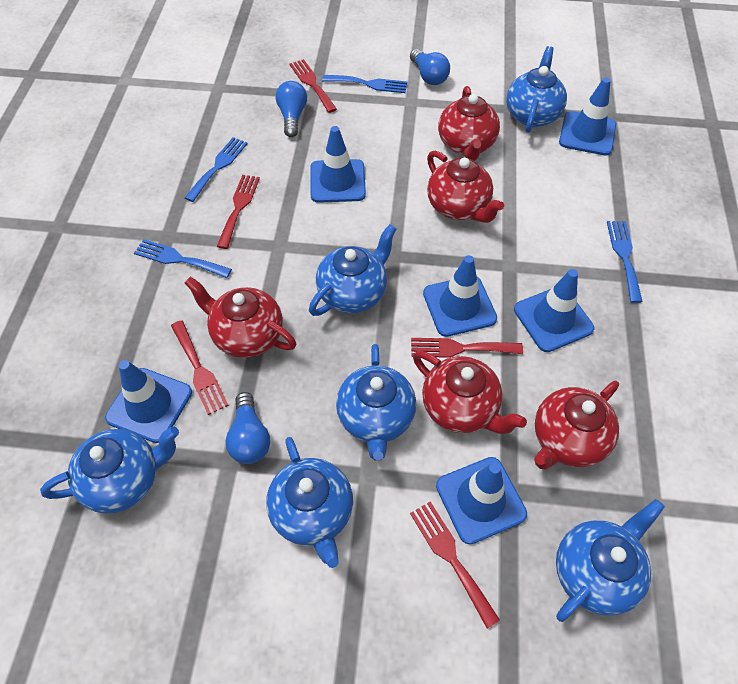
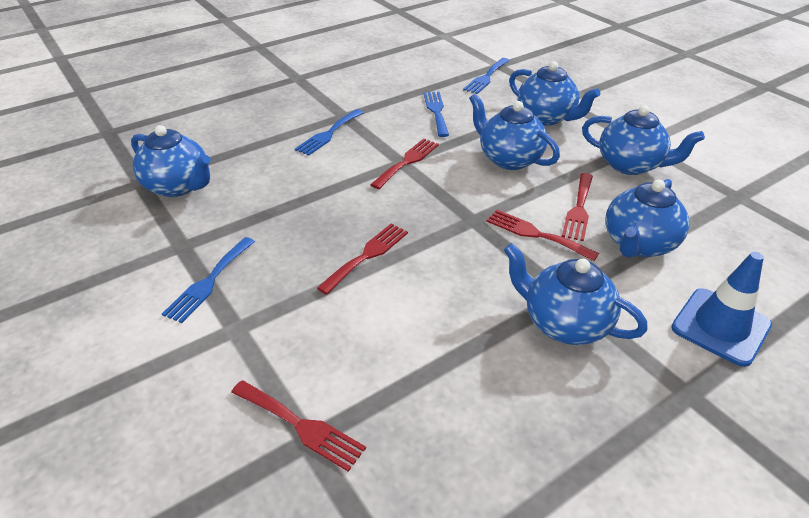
blue light bulb: [225,392,270,464] [276,81,307,137] [410,49,450,85] = 3 -> none = 0
blue traffic cone: [105,360,192,443] [310,126,366,203] [423,255,497,337] [436,457,527,544] [514,269,594,352] [559,77,616,156] = 6 -> [671,252,772,367] = 1
red teapot: [185,277,296,358] [413,351,527,434] [427,151,504,223] [438,86,500,161] [534,381,619,470] = 5 -> none = 0

